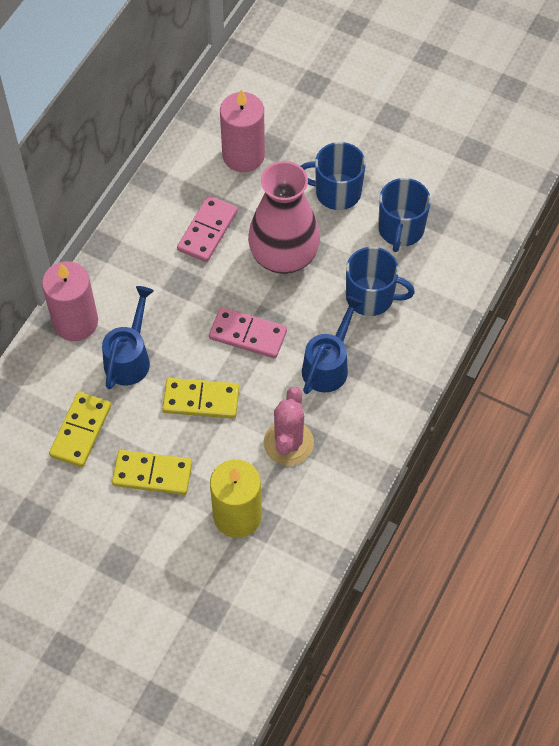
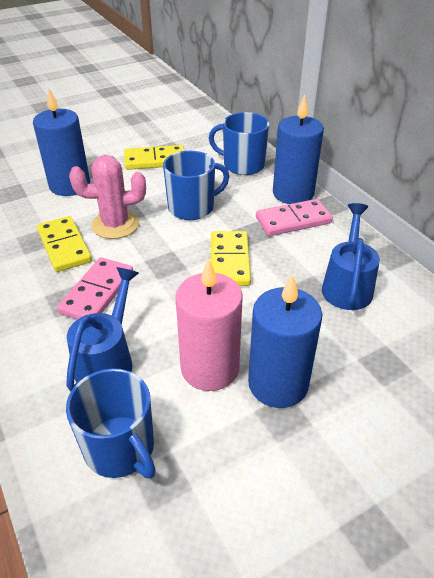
blue candle: none = 0 -> [33,88,90,196] [248,274,322,408] [273,95,324,204] = 3
pink candle: [42,261,98,341] [220,89,265,172] = 2 -> [175,258,243,391] = 1
pink vase: [248,161,320,274] = 1 -> none = 0
yellow candle: [210,460,262,538] = 1 -> none = 0

